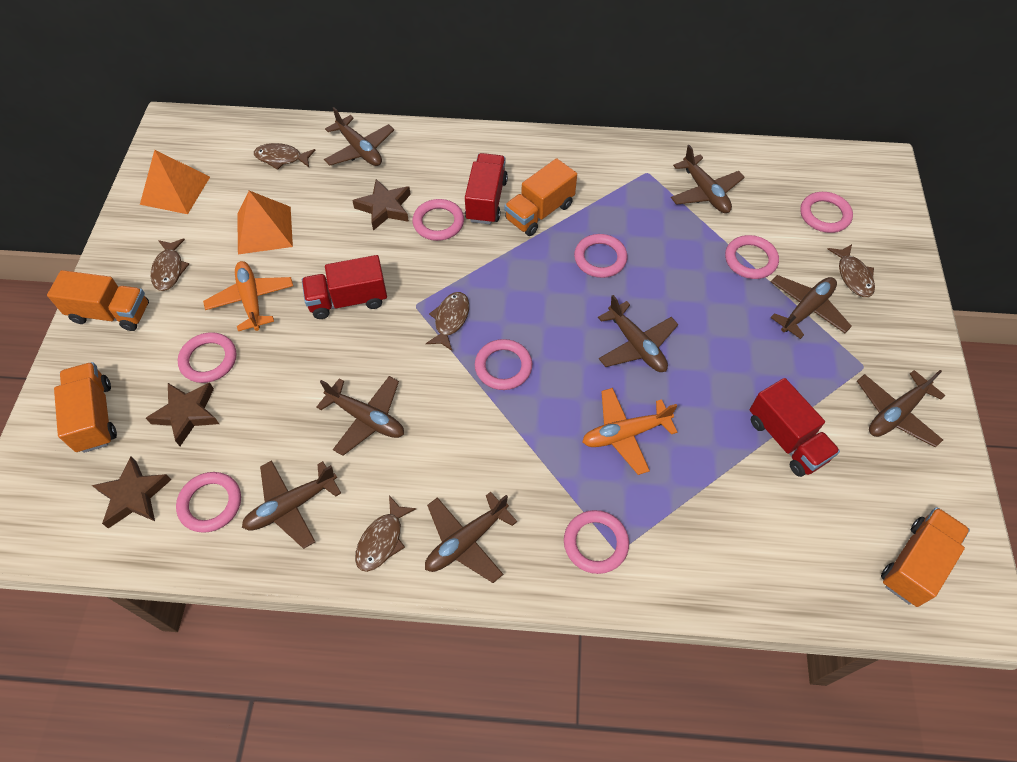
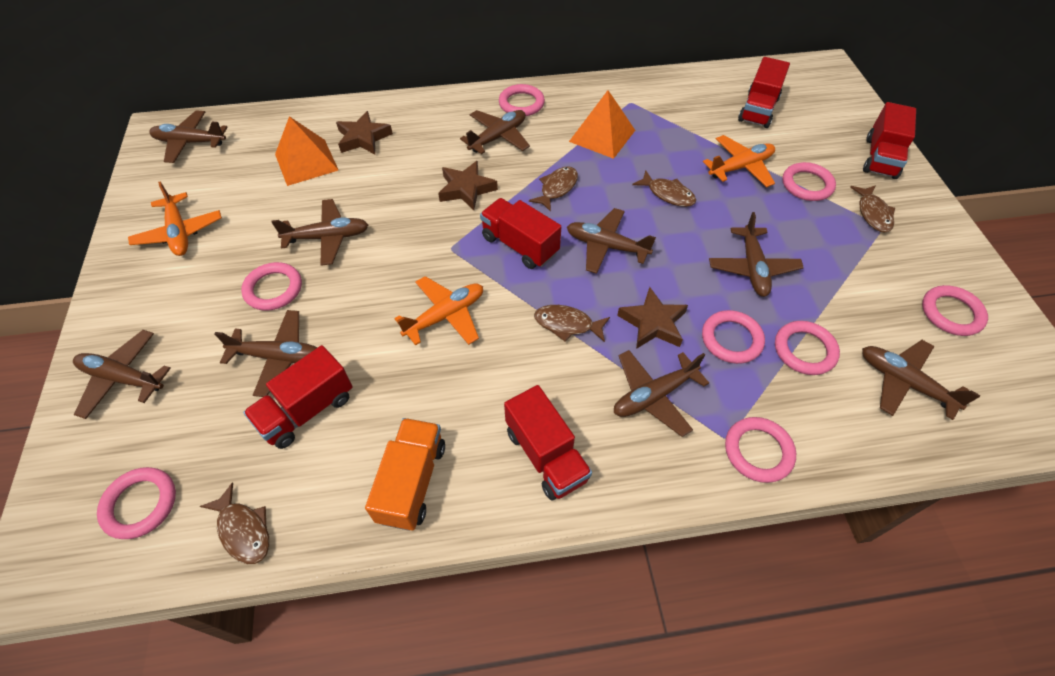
brown plane: [242,460,341,549] [316,376,404,456] [324,107,394,166] [425,492,517,583] [598,295,678,372] [671,145,745,213] [770,275,852,339] [857,370,945,448] = 8 -> [73,330,171,419] [149,111,228,163] [214,310,317,397] [272,199,368,266] [460,110,530,154] [567,208,656,274] [614,350,709,437] [709,212,804,297] [862,340,980,420] = 9
orange plane: [203,261,293,331] [582,388,677,475] = 2 -> [128,181,222,256] [394,276,483,346] [703,135,775,187] = 3
orange truck: [47,270,149,331] [54,362,117,453] [504,158,577,236] [881,507,970,607] = 4 -> [365,418,445,531] = 1
red truck: [302,255,387,319] [465,153,508,224] [750,378,840,477] = 3 -> [243,345,353,449] [480,198,561,269] [504,385,592,501] [738,57,790,128] [863,102,916,179] = 5

